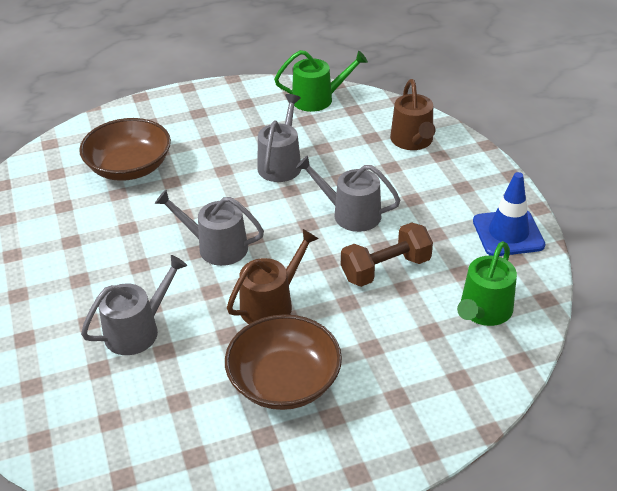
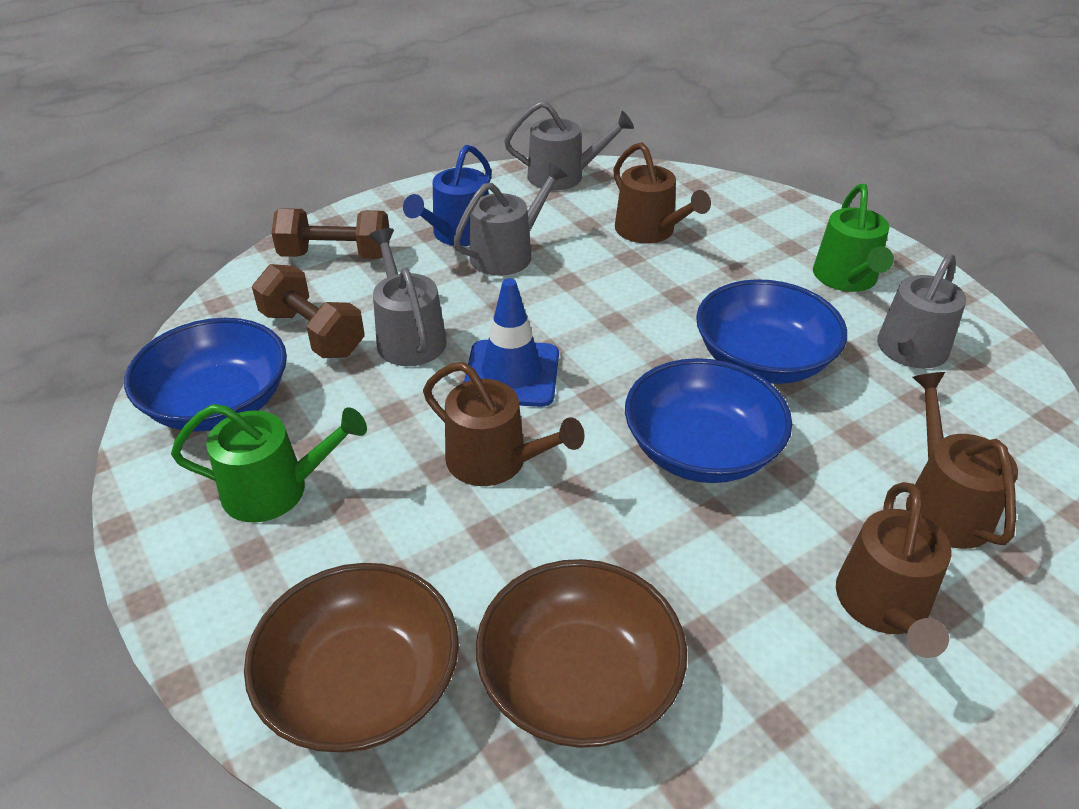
blue bowl: none = 0 -> [124,318,287,432] [625,358,792,483] [696,279,847,384] = 3
blue watering can: none = 0 -> [403,145,491,246] = 1
brown dumbbell: [341,222,433,287] = 1 -> [252,264,365,358] [272,208,389,259] = 2
brown watering can: [227,229,319,324] [390,79,435,150] = 2 -> [423,362,585,486] [613,143,711,243] [836,482,952,658] [906,372,1018,549] = 4

